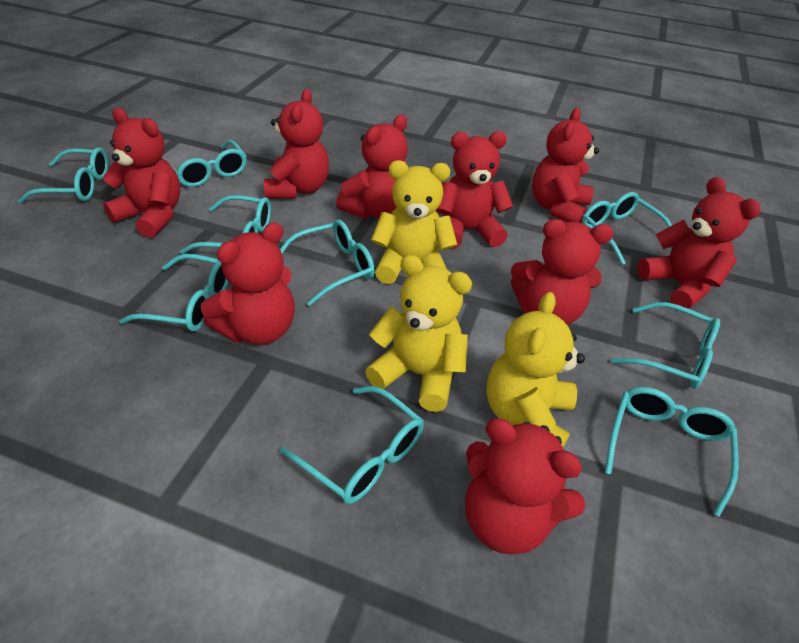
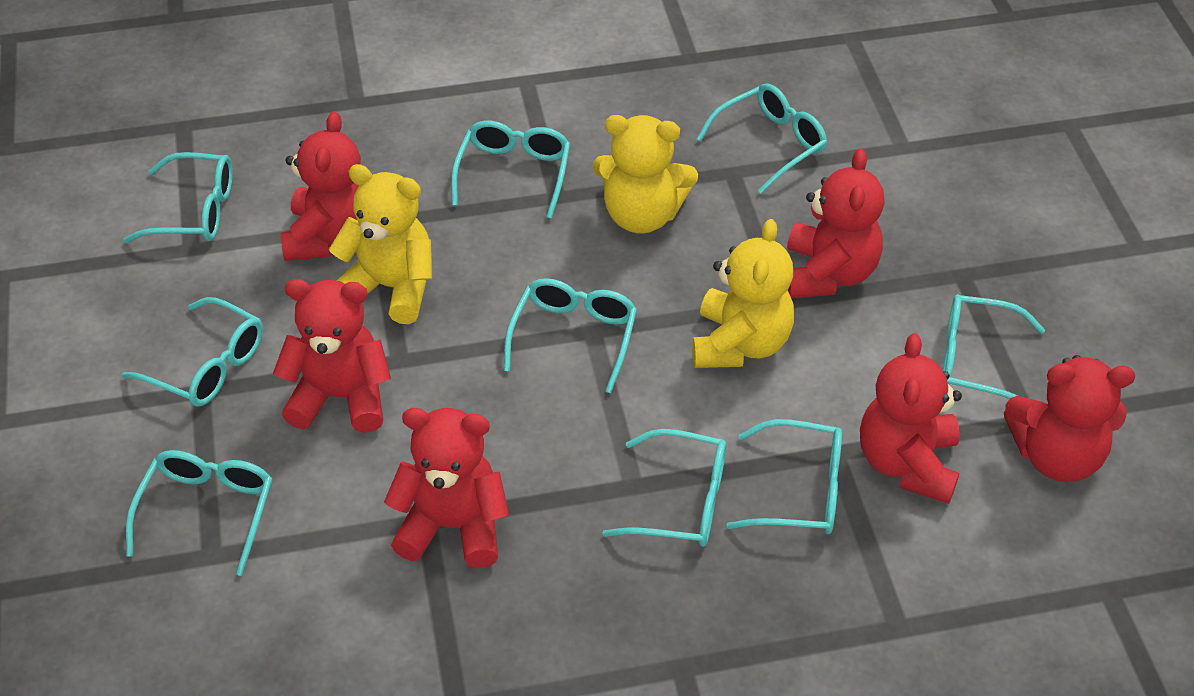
red teddy bear: [103,108,180,238] [201,222,295,345] [264,89,329,198] [336,115,408,219] [436,131,513,249] [465,418,586,555] [511,219,613,325] [532,108,599,223] [637,177,761,309] = 9 -> [273,279,391,433] [281,111,361,261] [384,408,509,568] [787,148,885,298] [860,333,962,504] [1004,355,1135,482] = 6

